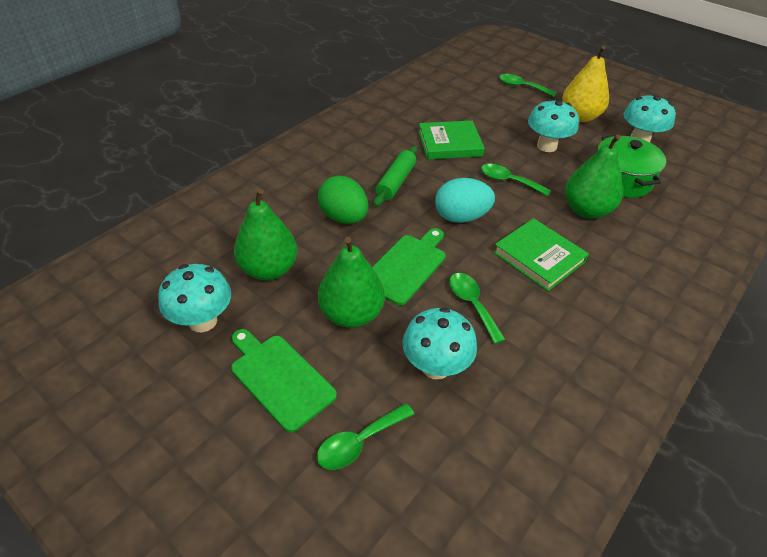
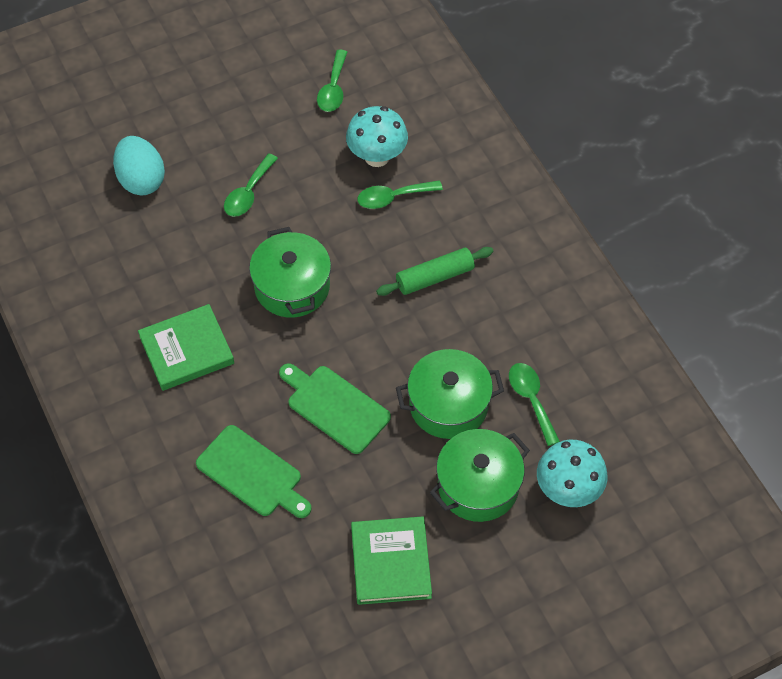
green egg: [318,176,369,224] = 1 -> none = 0
green pear: [234,189,298,281] [318,237,385,328] [565,135,623,219] = 3 -> none = 0
green pot: [597,135,666,198] = 1 -> [249,227,331,318] [396,349,504,439] [430,429,530,522] = 3
turquoise mushroom: [158,264,231,332] [402,307,477,380] [528,99,579,152] [624,94,676,142] = 4 -> [346,106,408,167] [537,440,608,507] = 2
yellow pear: [562,46,609,122] = 1 -> none = 0

